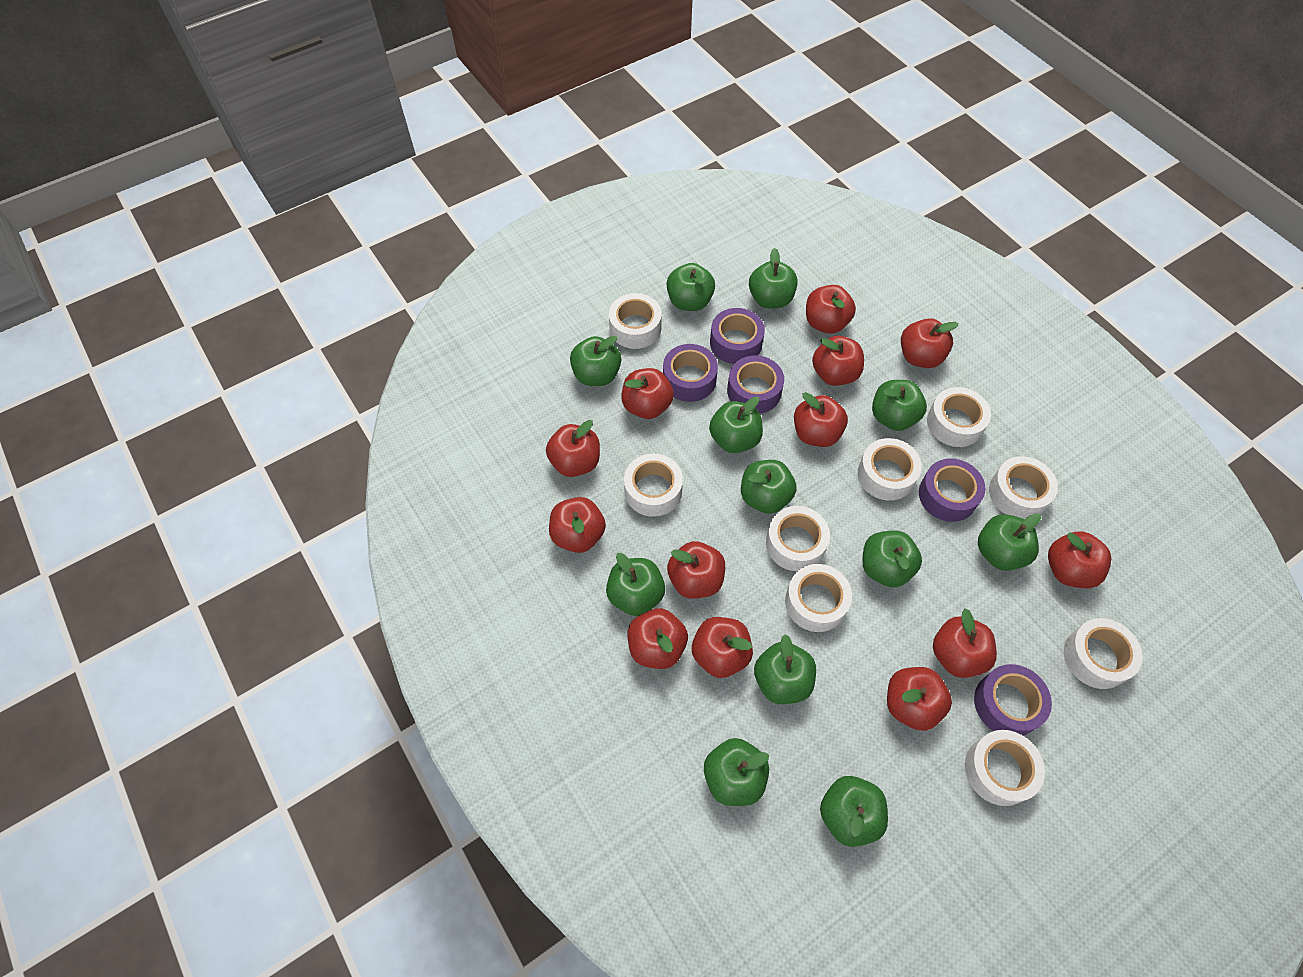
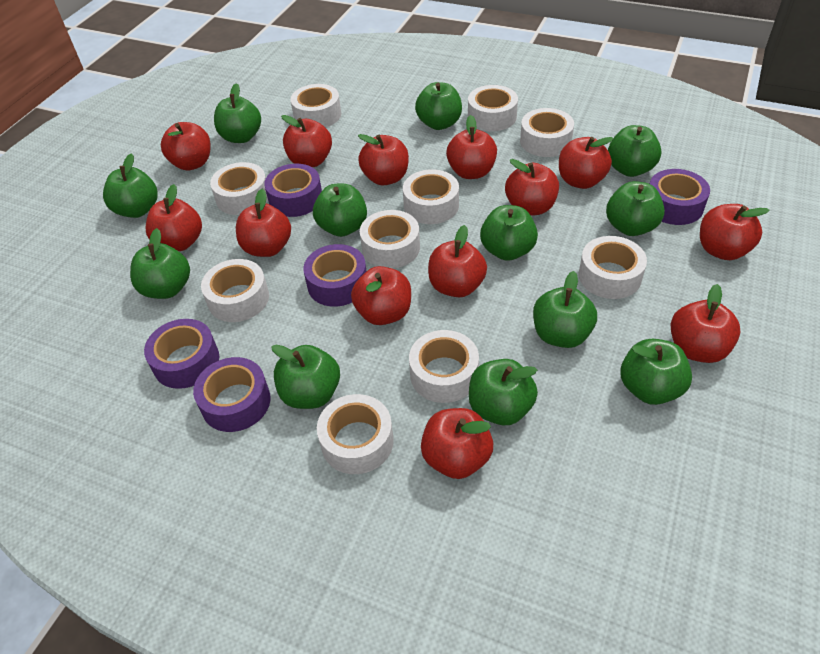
white tape: [609,293,662,349] [624,454,683,517] [766,506,830,571] [785,564,852,632] [858,438,922,501] [927,387,991,447] [965,730,1045,806] [989,456,1058,519] [1064,618,1143,689] = 9 -> [201,259,269,322] [210,162,268,215] [290,84,341,128] [317,394,394,474] [360,210,420,269] [403,169,459,224] [409,330,479,403] [468,85,518,131] [520,108,574,157] [579,236,647,299] = 10

